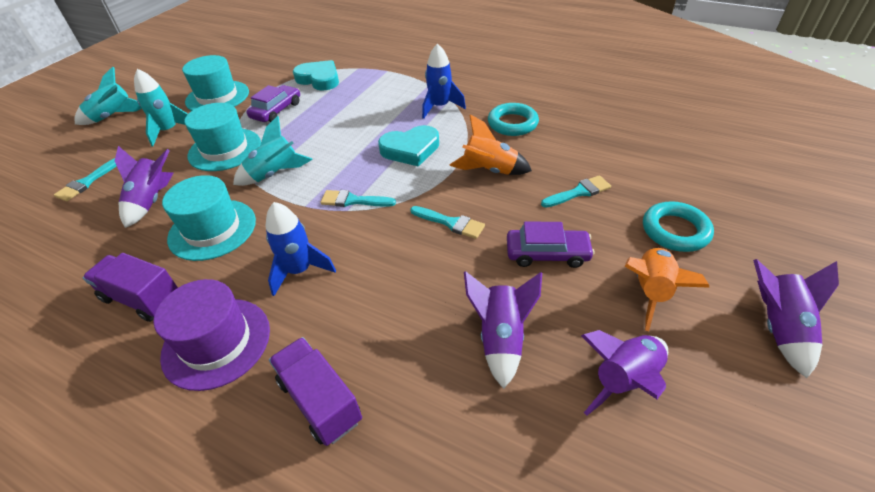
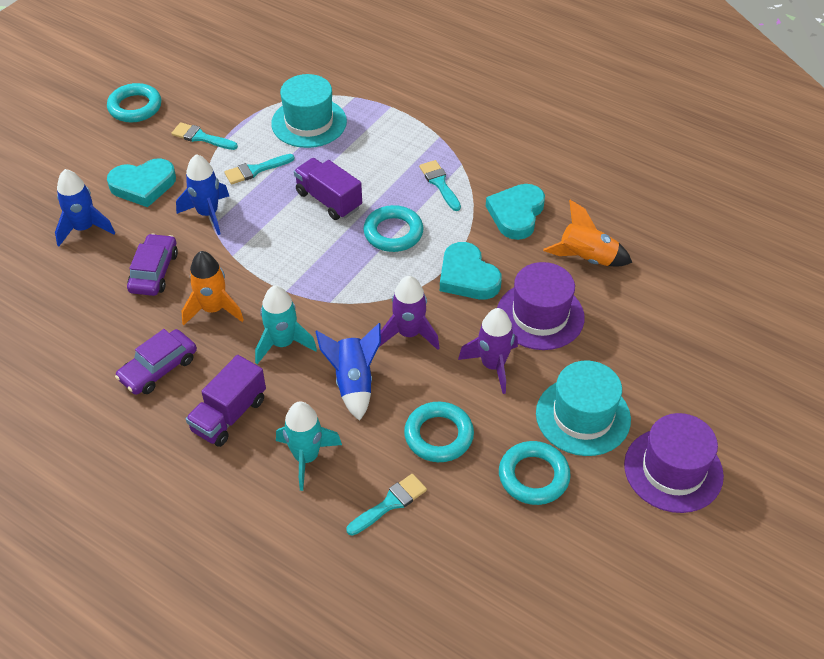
blue rocket: [265,202,336,296] [422,43,466,119] = 2 -> [55,169,115,246] [176,154,229,235] [315,323,381,421] = 3
purple hat: [154,279,270,391] = 1 -> [497,262,585,350] [624,413,724,513] = 2
purple rocket: [115,146,173,228] [464,271,542,389] [581,330,668,416] [753,259,839,378] = 4 -> [379,276,439,350] [458,308,518,394] = 2
turquoise hat: [162,175,256,261] [182,55,249,111] [185,103,261,171] = 3 -> [271,74,347,148] [536,361,631,456] = 2
turquoise heart: [293,60,339,91] [378,125,439,167] = 2 -> [107,158,176,207] [440,242,502,299] [486,184,545,240] = 3
turquoise ring: [488,103,539,136] [643,201,714,252] = 2 -> [107,83,161,122] [363,205,423,252] [404,402,474,462] [499,441,571,505] = 4
turquoise rocket: [75,67,142,125] [134,69,188,146] [233,116,313,186] = 3 -> [255,286,317,364] [276,401,342,491] = 2

